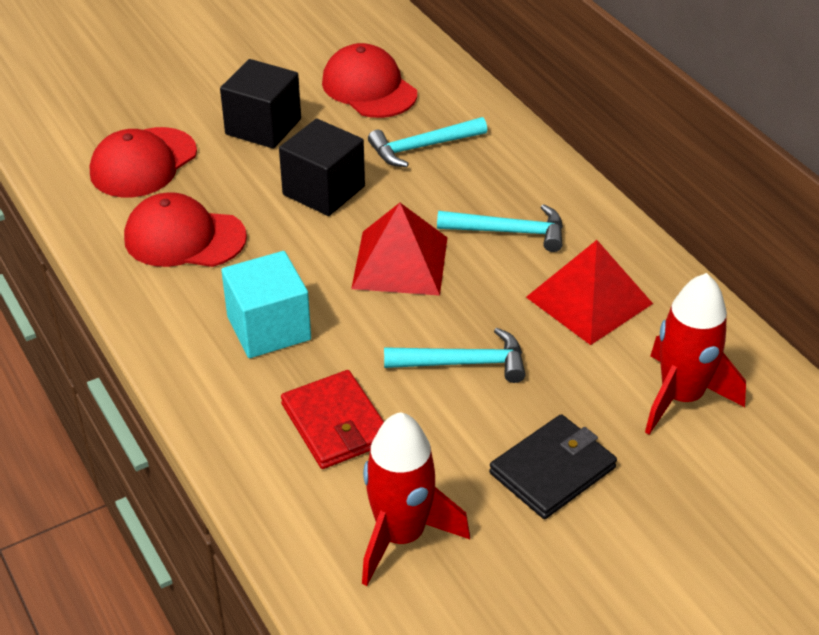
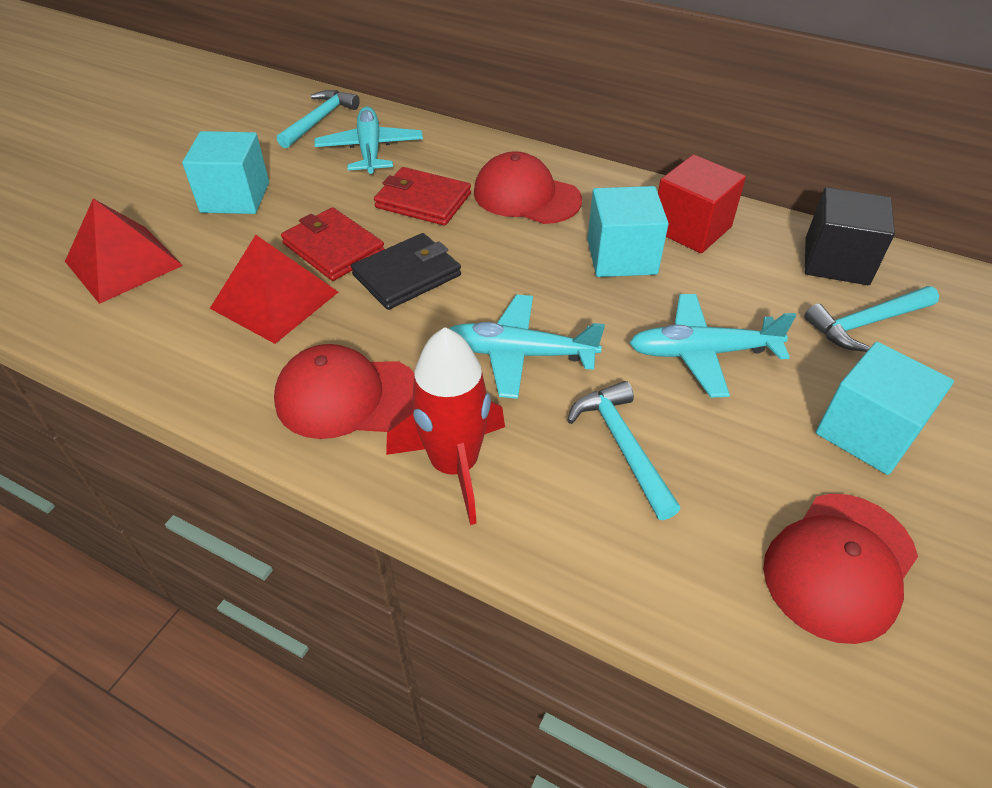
black cube: [220,59,301,149] [279,119,365,216] = 2 -> [805,187,895,285] = 1
red cube: none = 0 -> [658,154,746,253] = 1
red rocket: [362,412,470,586] [645,273,746,435] = 2 -> [386,327,505,525] = 1
red wallet: [281,370,384,469] = 1 -> [281,207,385,281] [374,167,471,226] = 2
turquoise cube: [221,251,311,358] = 1 -> [182,131,269,214] [587,186,669,277] [816,342,954,475] = 3
turquoise plane: none = 0 -> [314,106,423,174] [449,295,605,399] [630,294,796,398] = 3

